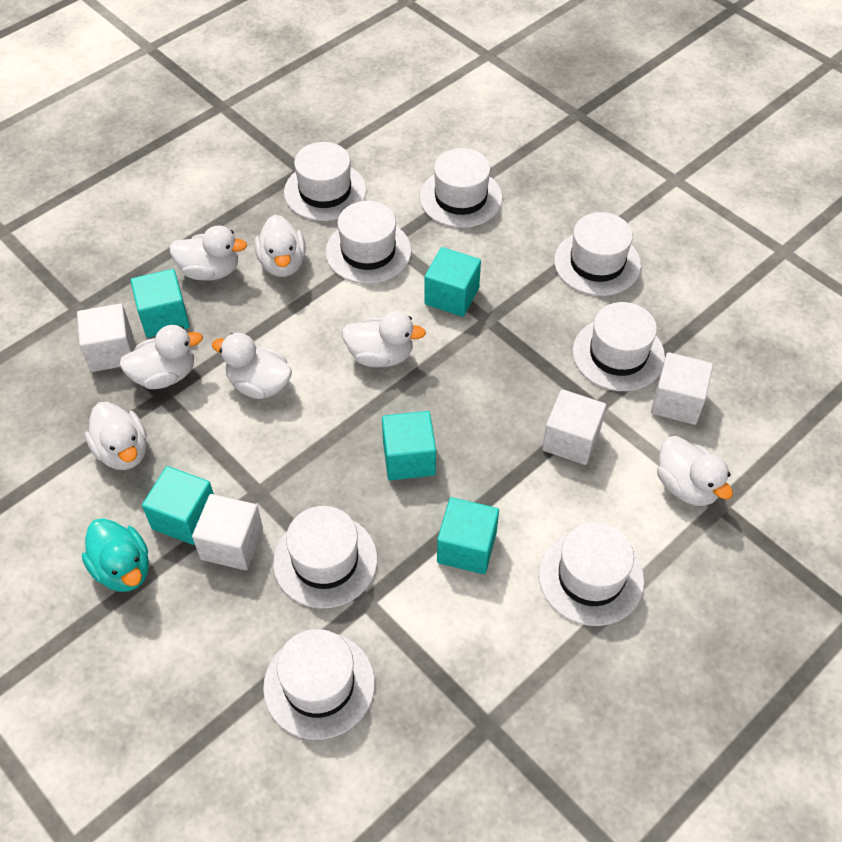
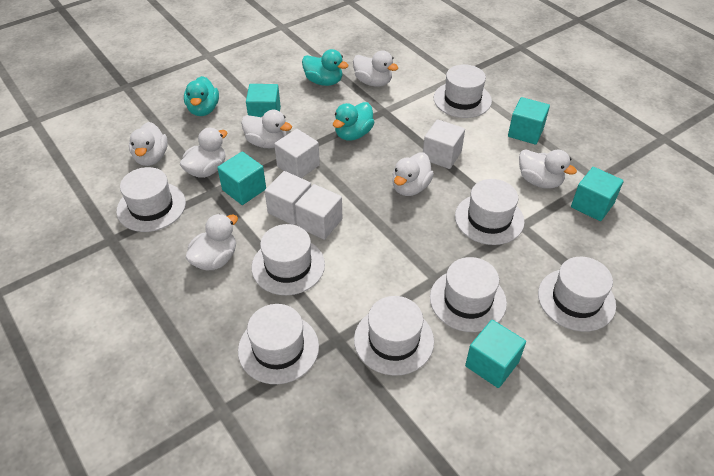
turquoise duck: [82,518,149,592] = 1 -> [184,76,219,116] [302,49,349,86] [333,102,374,141] = 3

